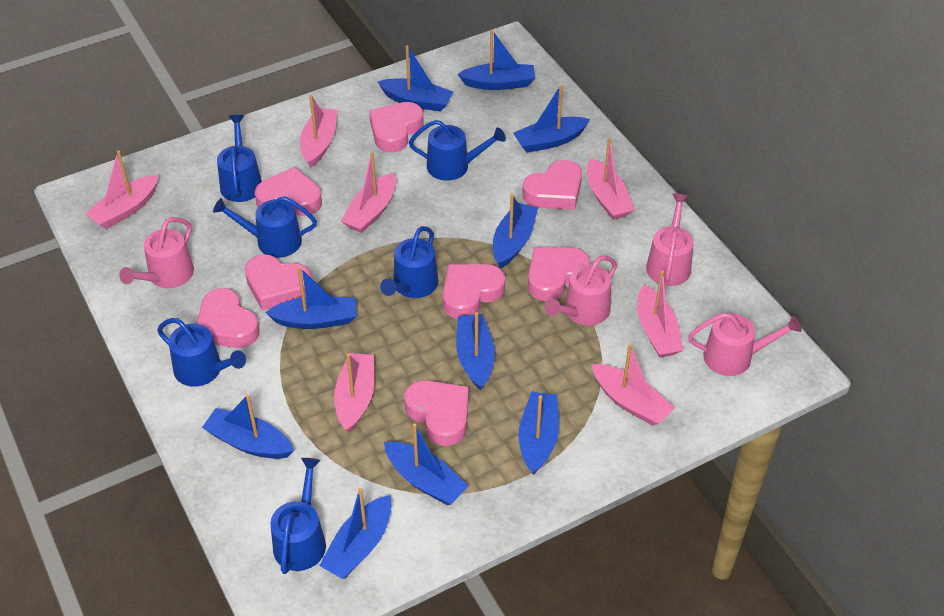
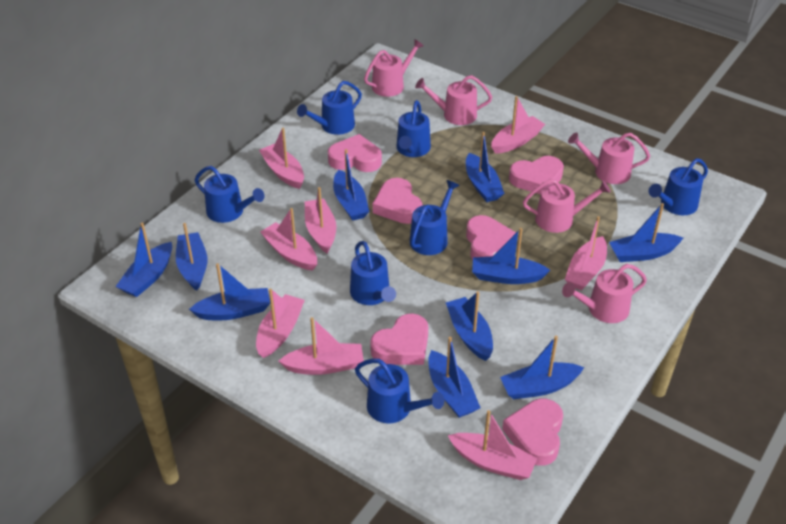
blue watering can: [157,318,246,387] [213,196,317,258] [217,115,262,202] [271,458,326,574] [380,226,439,298] [409,120,506,181] = 6 -> [195,166,265,223] [297,81,362,135] [350,241,396,305] [355,358,444,423] [396,100,431,157] [410,180,460,255] [649,158,708,215] = 7
pink boat: [85,150,159,229] [300,95,337,168] [334,353,374,433] [341,152,396,233] [587,138,634,220] [592,344,675,426] [637,271,684,358] = 7 -> [256,288,305,358] [259,127,304,189] [261,208,317,271] [279,317,364,375] [305,187,336,253] [447,410,538,480] [491,96,545,154] [565,216,607,291] = 8
pink heart: [196,288,259,348] [245,254,312,310] [255,166,322,216] [369,102,424,153] [404,380,469,446] [443,264,505,319] [522,160,582,210] [528,247,590,301] = 8 -> [328,134,382,172] [370,313,428,365] [373,178,423,224] [466,215,516,260] [502,399,563,466] [509,156,564,194] = 6
pink watering can: [119,217,194,288] [545,255,617,326] [646,193,694,286] [688,313,802,376] = 4 -> [364,39,424,97] [415,75,492,125] [523,179,611,233] [562,264,647,323] [568,132,650,184] = 5

